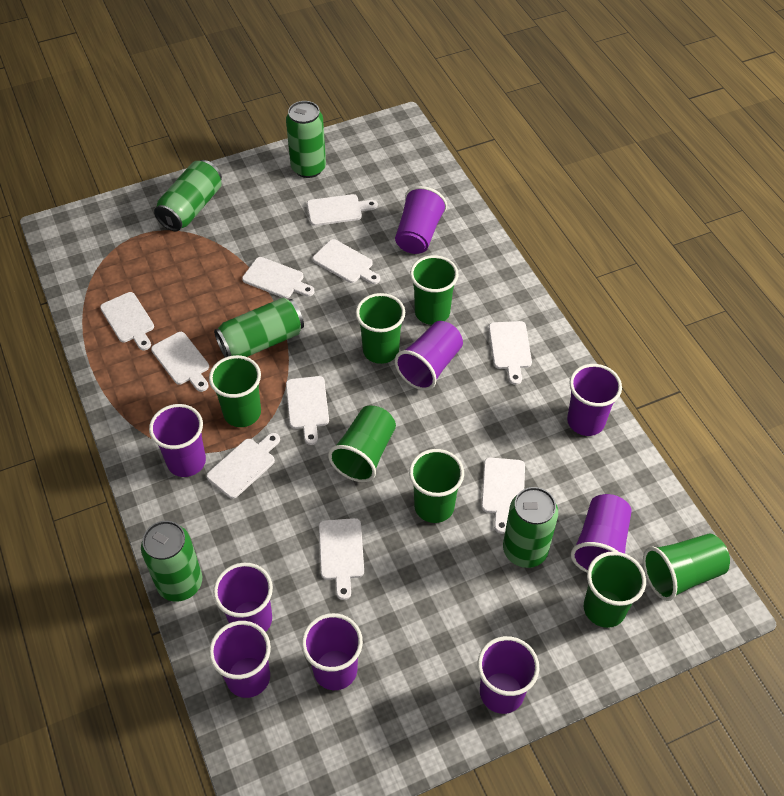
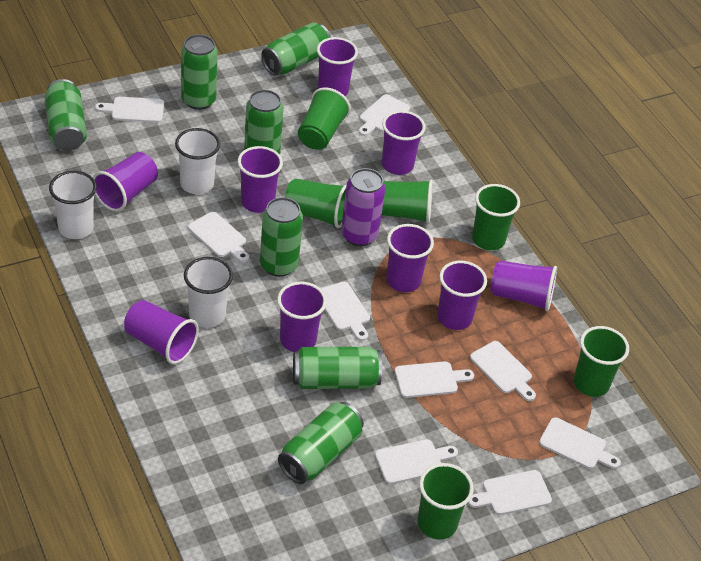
green can: [141,521,202,602] [154,160,222,231] [214,298,304,357] [286,101,326,178] [503,487,558,568] = 5 -> [45,79,87,151] [181,34,217,110] [244,90,283,154] [260,197,303,277] [261,22,331,75] [278,402,364,484] [293,347,382,389] = 7
green cup: [209,355,261,427] [328,406,396,482] [356,293,405,364] [409,449,464,523] [410,255,458,325] [584,551,646,628] [643,534,730,601] = 7 -> [285,178,347,228] [298,87,351,150] [382,179,433,224] [417,463,474,540] [472,184,520,250] [574,326,629,397] = 6
purple can: none = 0 -> [341,168,386,246] = 1
white cup: none = 0 -> [49,171,97,239] [175,128,220,194] [184,257,233,328] = 3
white cutting board: [100,292,154,350] [151,332,209,392] [206,433,280,499] [242,257,314,298] [286,376,329,445] [307,194,378,226] [313,239,380,284] [319,518,364,600] [482,457,525,534] [489,321,532,385] = 10 -> [95,97,164,123] [188,212,249,262] [321,282,370,341] [359,94,410,136] [375,439,458,484] [395,361,474,398] [468,470,552,515] [470,341,536,401] [539,417,621,469] = 9

